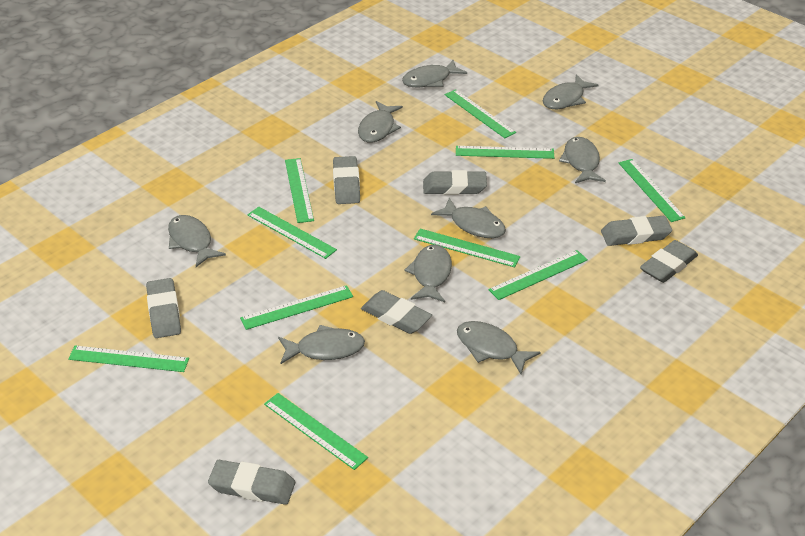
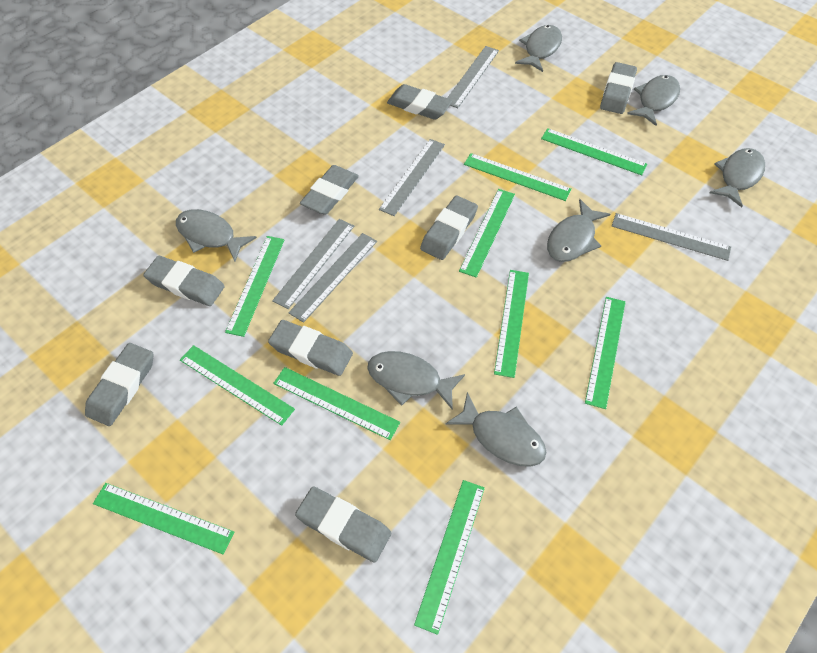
grey eraser: [146,278,181,338] [208,460,295,505] [333,156,360,204] [361,290,432,334] [423,170,487,195] [601,216,672,246] [640,240,698,283] = 7 -> [85,343,154,426] [143,256,225,306] [268,320,353,376] [295,486,391,563] [300,165,359,215] [387,84,452,120] [420,196,478,260] [600,62,637,114] = 8
grey fish: [168,215,226,267] [278,325,365,364] [358,101,403,143] [402,60,467,87] [404,244,452,302] [431,198,506,238] [457,321,541,374] [543,74,598,109] [559,137,606,183] = 9 -> [176,209,257,262] [367,351,465,410] [445,392,546,467] [515,25,562,72] [547,199,610,262] [627,75,680,126] [709,148,765,208] = 7
grey ruler: none = 0 -> [272,219,354,309] [288,233,377,323] [379,139,445,216] [447,46,499,108] [612,213,731,261] = 5

